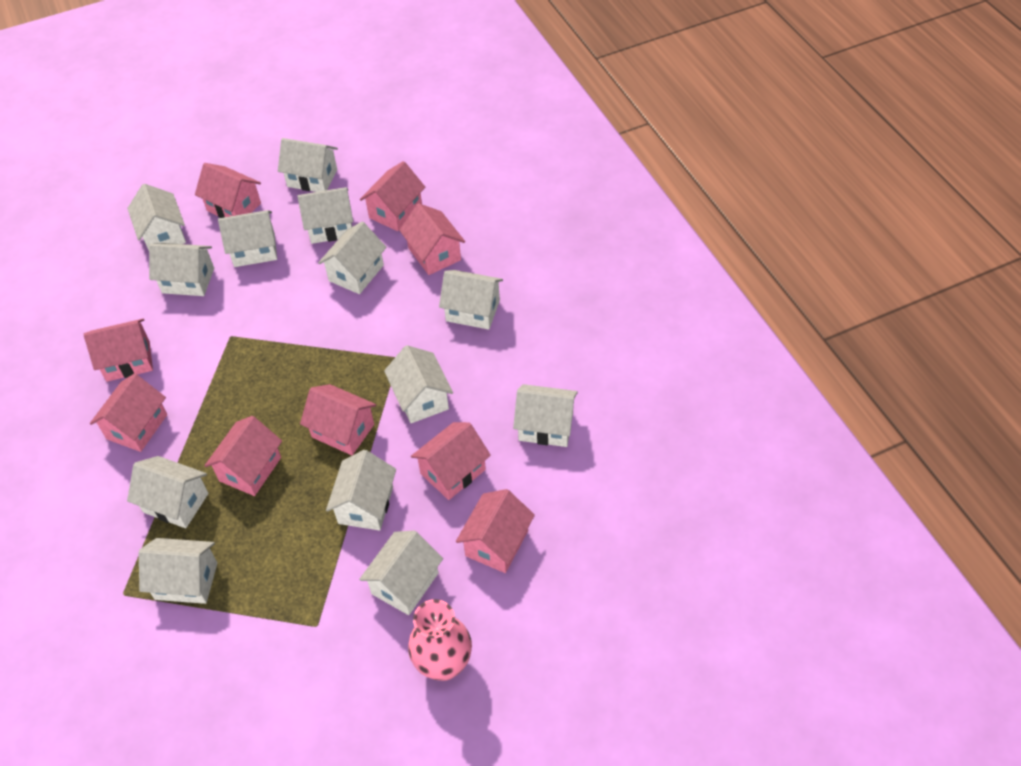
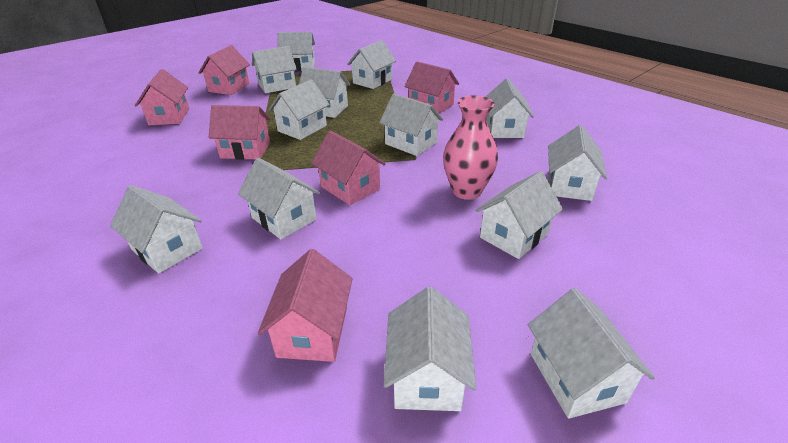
pink house: [84,319,153,382] [90,373,167,452] [195,163,261,218] [204,416,282,496] [300,384,376,455] [360,161,426,231] [399,203,465,275] [411,422,491,500] [456,489,535,573] = 9 -> [135,69,189,125] [198,45,250,95] [209,105,270,160] [258,249,353,362] [311,131,386,205] [405,61,459,114] = 6

